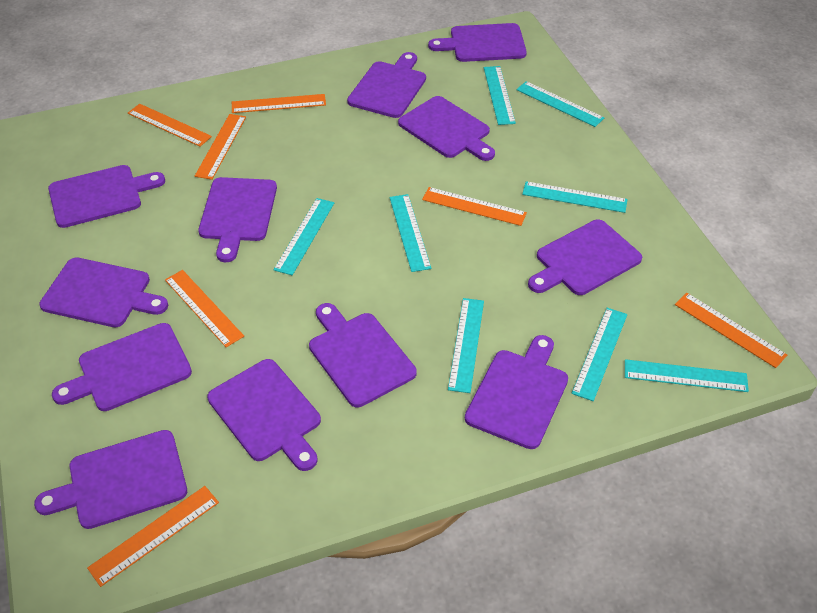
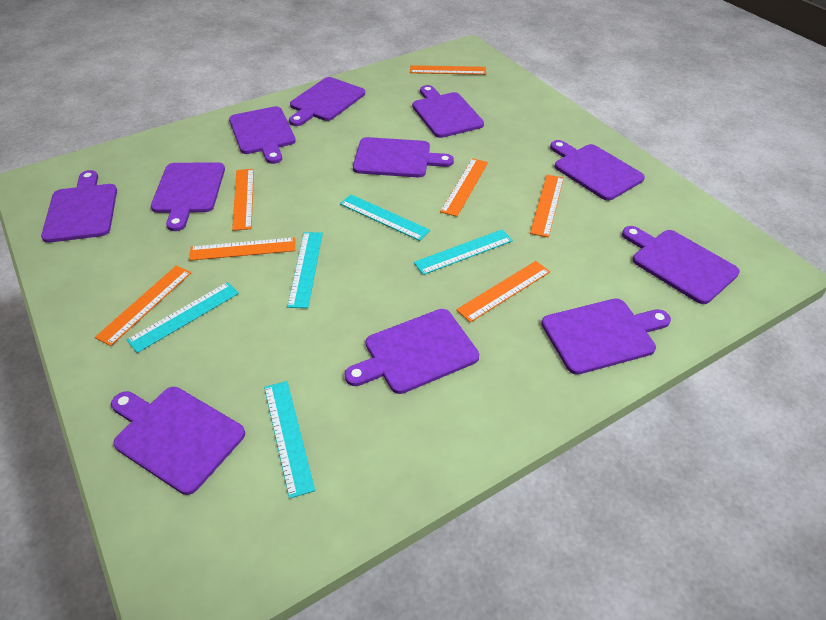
purple cutting board: [34,430,187,529] [39,258,168,327] [48,165,165,228] [52,323,192,411] [198,177,277,262] [207,359,321,471] [309,303,417,407] [347,52,426,118] [398,96,495,161] [428,23,527,62] [465,335,568,449] [528,220,642,295] = 12 -> [41,170,117,243] [111,387,245,495] [151,162,225,231] [229,106,296,164] [289,77,365,126] [344,309,479,394] [353,137,454,177] [412,85,484,138] [541,298,671,375] [550,140,645,201] [622,226,740,304] = 11
turquoise ruler: [274,198,334,275] [389,194,431,272] [448,298,484,393] [484,66,516,125] [516,81,605,127] [522,181,628,213] [572,308,627,401] [625,359,749,392] = 8 -> [127,282,239,353] [264,381,315,499] [287,232,323,308] [340,195,430,241] [414,229,513,275] = 5

